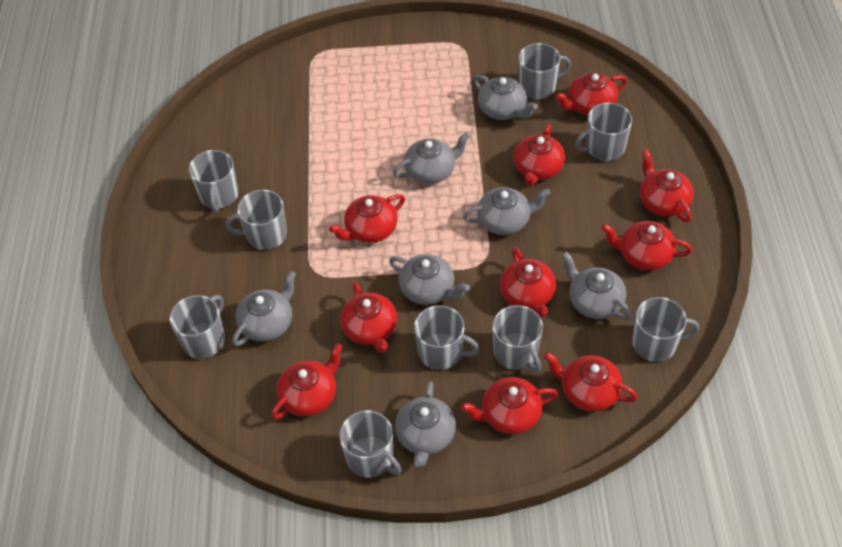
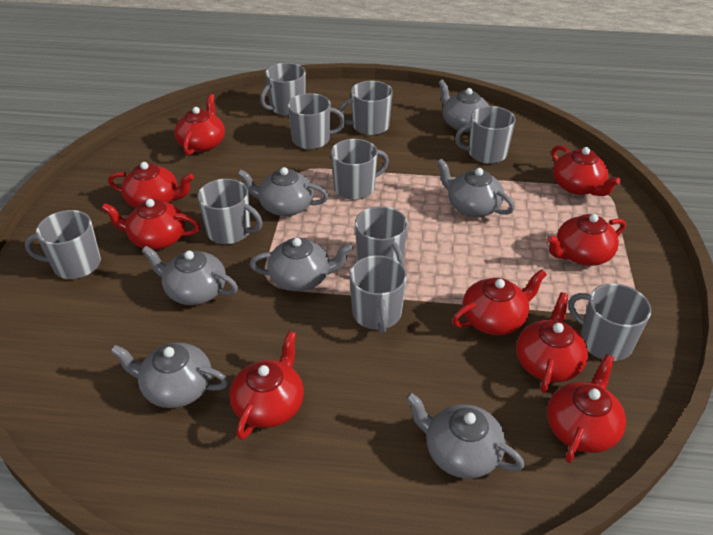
grey mug: [169,295,225,359] [189,150,239,213] [225,190,287,250] [339,410,402,478] [414,305,480,370] [492,305,543,373] [518,43,571,99] [575,103,632,161] [632,297,700,362] = 9 -> [25,210,101,279] [197,179,263,244] [260,63,306,116] [288,93,345,149] [331,139,389,200] [339,81,393,135] [349,255,407,333] [355,206,408,267] [455,106,516,164] [568,283,651,361] = 10
red teapot: [271,343,343,420] [329,194,405,243] [340,281,397,353] [461,377,558,434] [500,247,556,318] [514,125,565,186] [544,352,638,412] [555,73,627,115] [601,221,692,271] [640,150,694,222] = 10 -> [101,199,200,250] [108,162,194,208] [174,94,225,155] [229,331,304,440] [452,269,547,335] [516,292,588,393] [546,214,626,266] [547,354,626,463] [552,145,621,196] = 9

